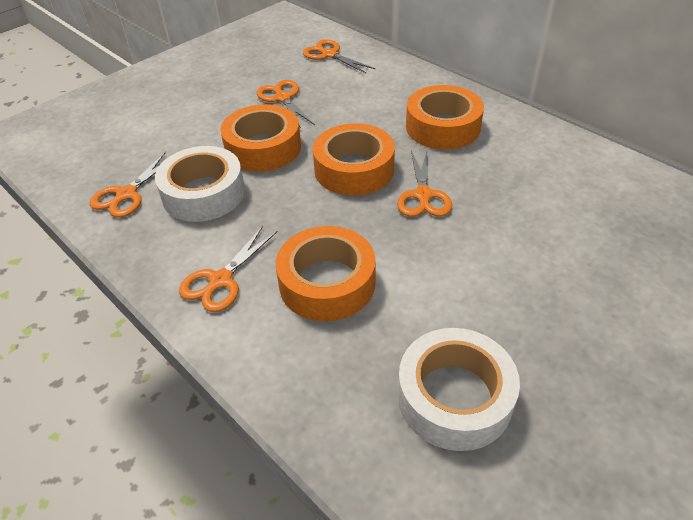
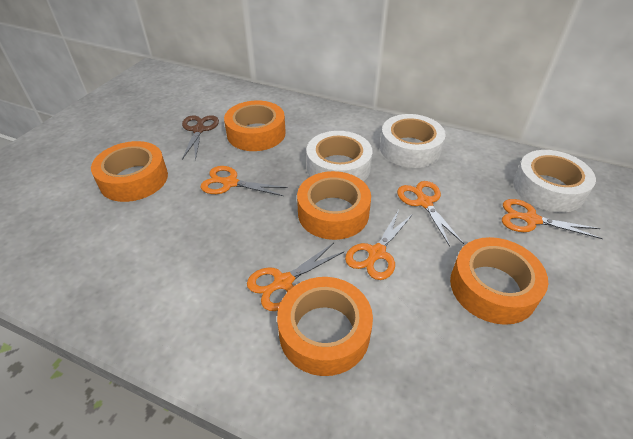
brown scissors: none = 0 -> [182,115,219,161] = 1
orange tape: [220,104,301,172] [276,226,376,321] [313,123,395,195] [406,85,484,150] = 4 -> [91,141,168,202] [224,100,286,151] [277,277,373,376] [297,171,371,240] [450,237,548,325] = 5
white tape: [155,146,245,222] [398,328,520,451] = 2 -> [306,131,372,182] [380,114,446,168] [513,150,596,212] = 3

